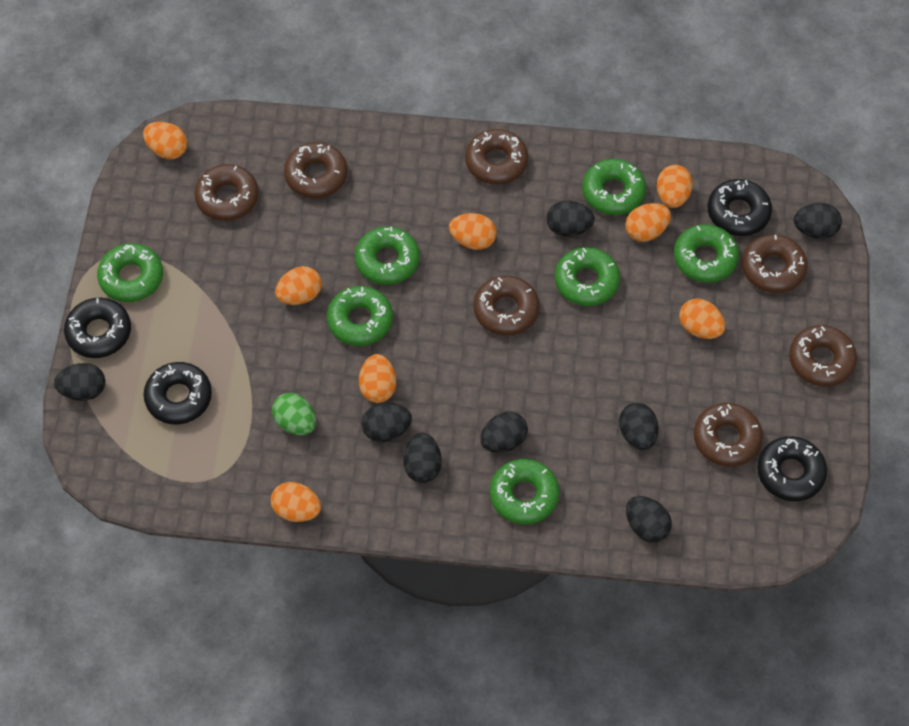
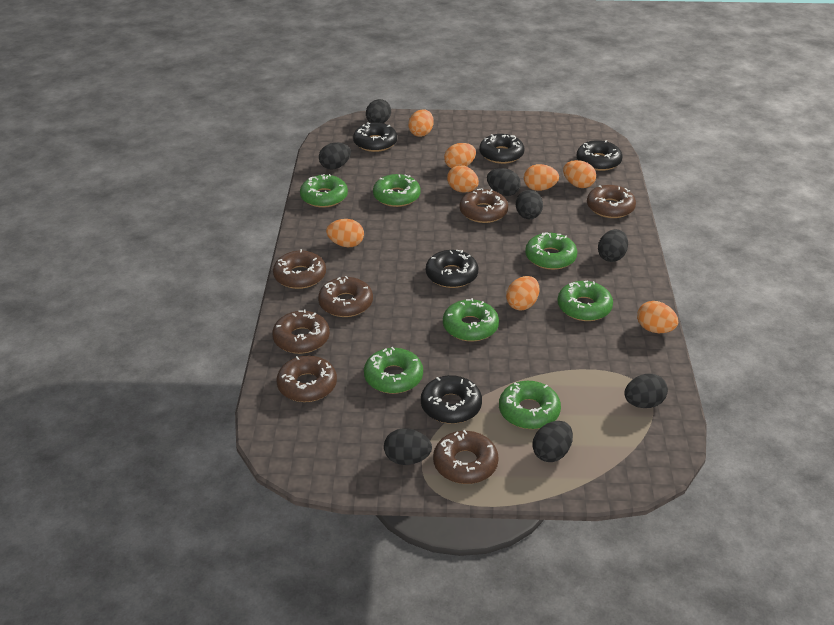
black donut: [64,298,131,358] [143,362,212,425] [708,179,772,236] [757,436,827,501] = 4 -> [353,122,397,152] [421,375,482,424] [426,250,478,288] [479,134,525,164] [576,140,623,171] = 5
green egg: [272,393,316,435] = 1 -> none = 0

